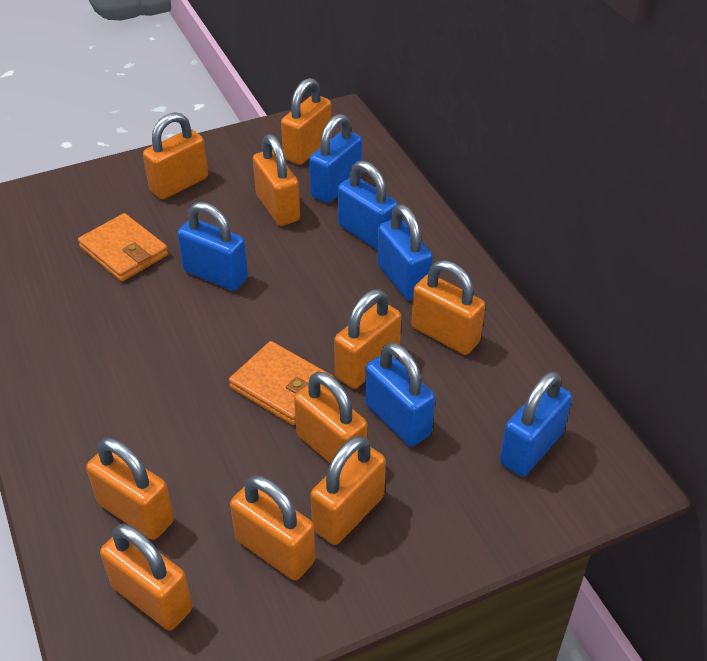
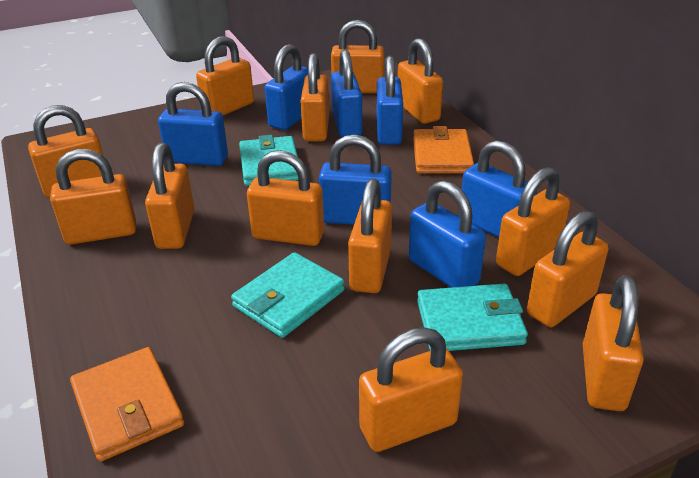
blue padlock: [177,202,248,291] [309,114,362,203] [338,161,398,251] [365,343,435,446] [377,204,433,301] [500,371,572,476] = 6 -> [158,82,228,166] [265,44,308,130] [319,134,392,225] [331,49,362,137] [377,56,403,145] [409,180,486,288] [459,140,537,238] = 7
orange padlock: [86,438,174,540] [100,524,193,630] [143,112,208,199] [230,475,316,580] [253,134,300,226] [281,78,332,165] [294,372,367,463] [310,436,386,545] [334,289,401,389] [411,260,485,355] = 10 -> [28,105,103,198] [50,149,136,245] [145,143,195,249] [196,36,254,116] [247,150,324,246] [300,53,329,142] [331,20,384,93] [348,178,392,293] [359,327,463,452] [398,38,443,124] [496,167,570,276] [527,211,609,327] [582,275,644,411] = 13
turquoise wallet: none = 0 -> [231,252,344,338] [239,135,298,186] [417,283,528,351] = 3

